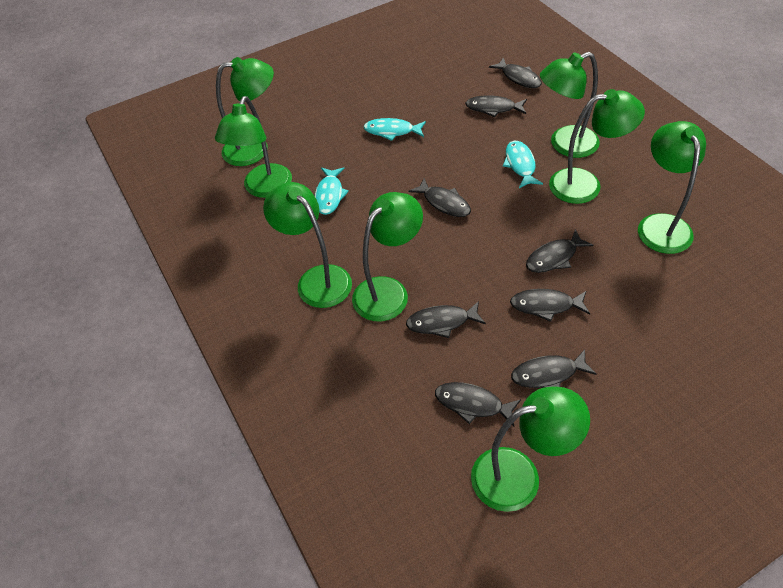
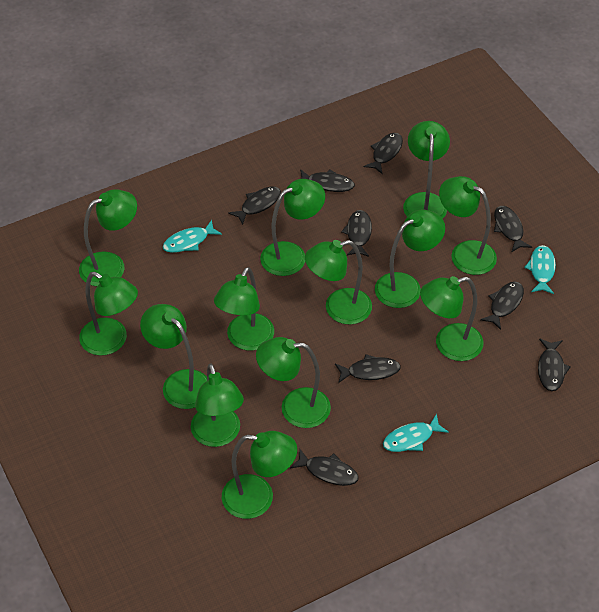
black fish: [406,301,486,338] [408,178,471,217] [435,382,521,427] [465,96,527,117] [489,58,542,88] [510,289,590,322] [511,349,596,388] [526,229,593,273] = 8 -> [228,187,281,225] [290,449,359,486] [300,169,355,192] [335,354,401,383] [341,210,372,257] [364,133,403,174] [480,282,524,330] [494,206,532,252] [538,338,571,391] = 9
green lamp: [215,96,292,198] [216,57,274,166] [263,182,352,308] [352,192,423,321] [471,387,590,512] [540,52,600,158] [549,89,645,204] [638,121,706,254] = 8 -> [79,189,137,286] [79,272,138,356] [140,304,207,409] [191,363,244,447] [214,267,274,351] [222,431,297,519] [256,337,331,428] [260,179,325,276] [305,240,372,325] [375,210,445,308] [403,121,450,219] [420,276,483,361] [439,176,497,275] = 13

